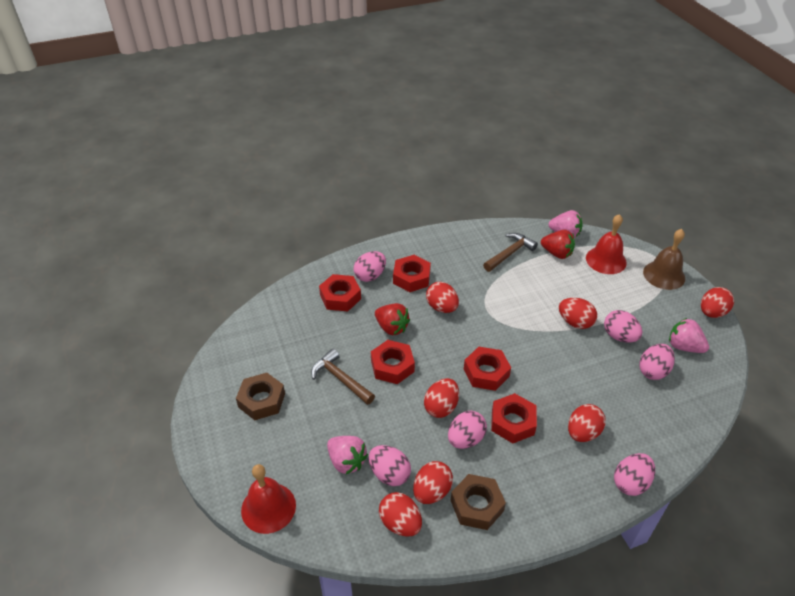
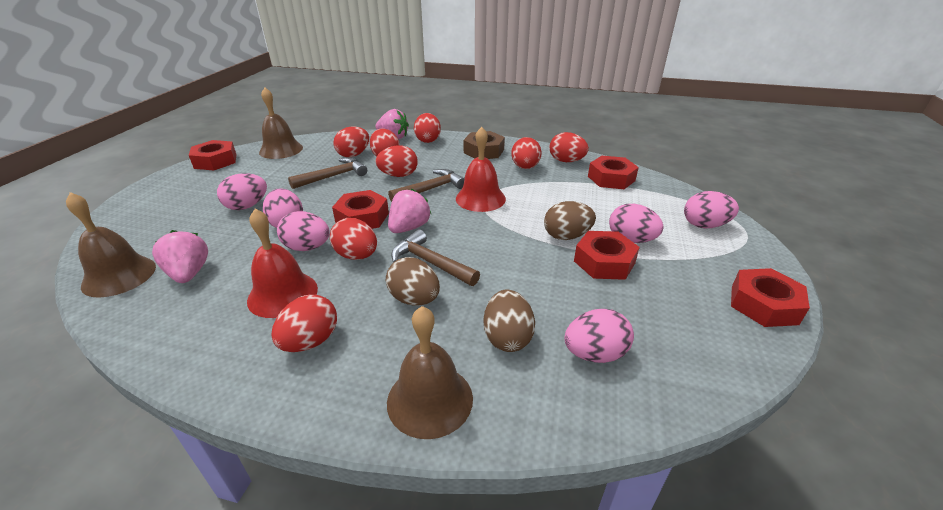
brown bell: [643,229,685,290] = 1 -> [66,192,156,298] [259,87,303,159] [387,306,473,439] = 3
brown egg: none = 0 -> [386,257,440,306] [484,289,535,352] [544,201,596,240] = 3
brown hammer: [311,349,375,405] [483,233,538,272] = 2 -> [288,158,367,189] [388,169,465,202] [391,229,480,286] = 3
brown nut: [236,373,285,420] [451,474,506,530] = 2 -> [463,131,505,159] = 1
red egg: [379,492,422,537] [413,461,453,504] [424,378,459,418] [426,282,459,313] [559,298,597,329] [568,404,606,442] [701,287,734,318] = 7 -> [271,295,337,352] [330,218,377,260] [333,126,369,157] [370,128,400,157] [375,145,418,177] [414,113,441,143] [511,137,542,169] [549,132,589,162] = 8
red strawberry: [375,303,410,335] [541,230,575,259] = 2 -> none = 0

